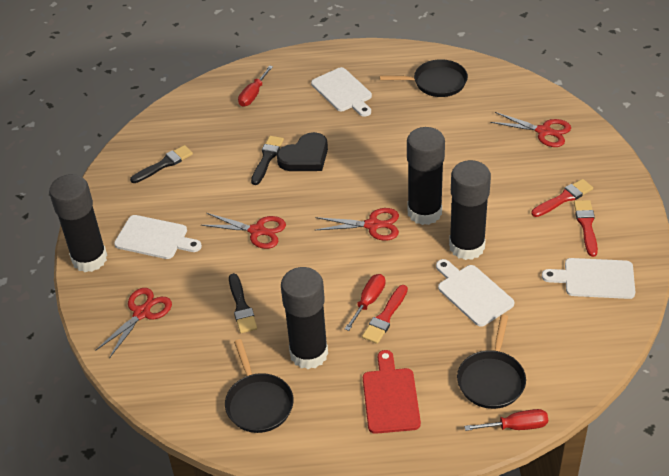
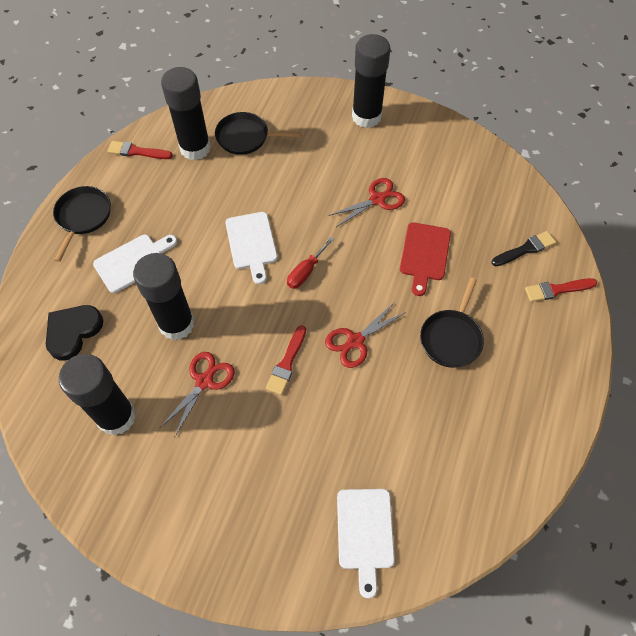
black brush: [130,145,193,183] [229,273,257,333] [251,136,284,185] = 3 -> [492,231,556,266] = 1
red scissors: [95,288,172,358] [201,213,286,249] [316,208,399,241] [490,112,571,147] = 4 -> [160,352,235,436] [325,303,406,368] [328,178,405,227] = 3
red screwdriver: [238,65,273,107] [345,274,385,331] [464,409,548,431] = 3 -> [287,237,334,289] = 1
white cutting board: [114,215,202,259] [311,67,372,117] [436,259,514,327] [542,258,635,299] = 4 -> [93,235,177,293] [225,212,277,284] [337,489,395,599] = 3

